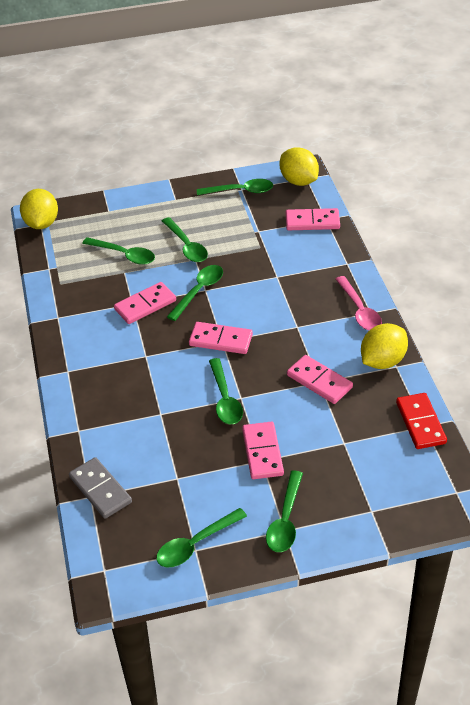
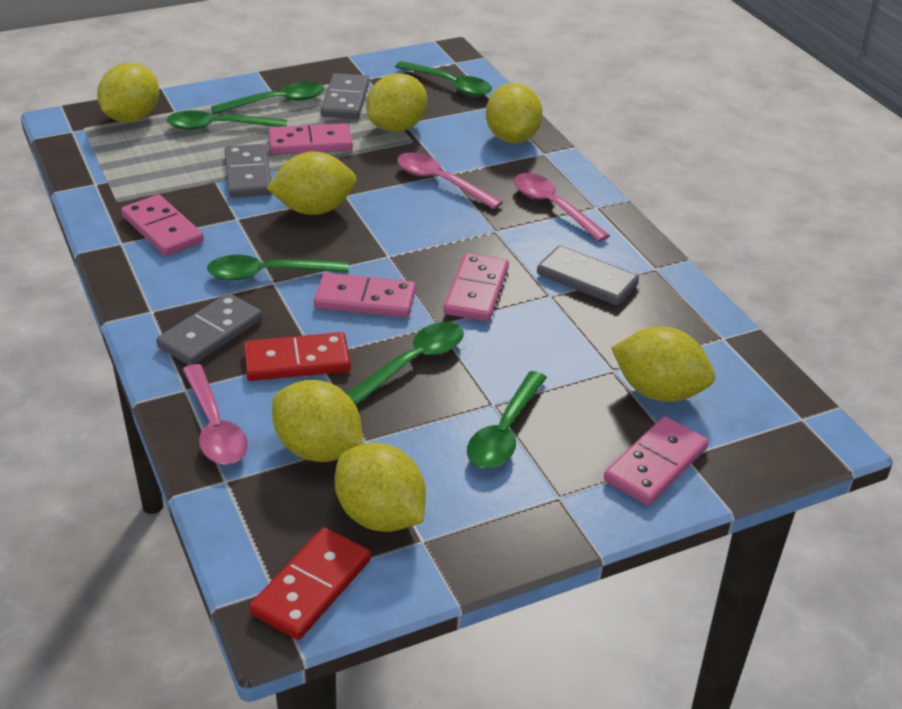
green spoon: [82,237,155,265] [156,508,247,567] [162,217,208,262] [167,265,223,321] [197,179,273,195] [209,358,243,424] [266,471,303,552] = 7 -> [166,110,287,130] [207,255,349,280] [211,82,324,114] [346,322,464,405] [395,61,492,96] [467,371,547,469] = 6
grey domino: [69,457,132,519] = 1 -> [156,293,262,365] [224,144,272,198] [321,73,369,119] [537,245,639,305] = 4
pink spoon: [335,276,382,330] = 1 -> [182,364,248,465] [397,152,503,209] [514,173,610,242] = 3
red domino: [396,393,447,449] = 1 -> [244,332,351,381] [249,528,371,640] = 2
yellow lemon: [20,189,58,229] [280,148,319,186] [361,323,408,369] = 3 -> [97,63,159,122] [267,152,357,215] [272,380,362,462] [335,442,426,532] [366,73,427,132] [486,83,543,143] [611,326,715,402] = 7

